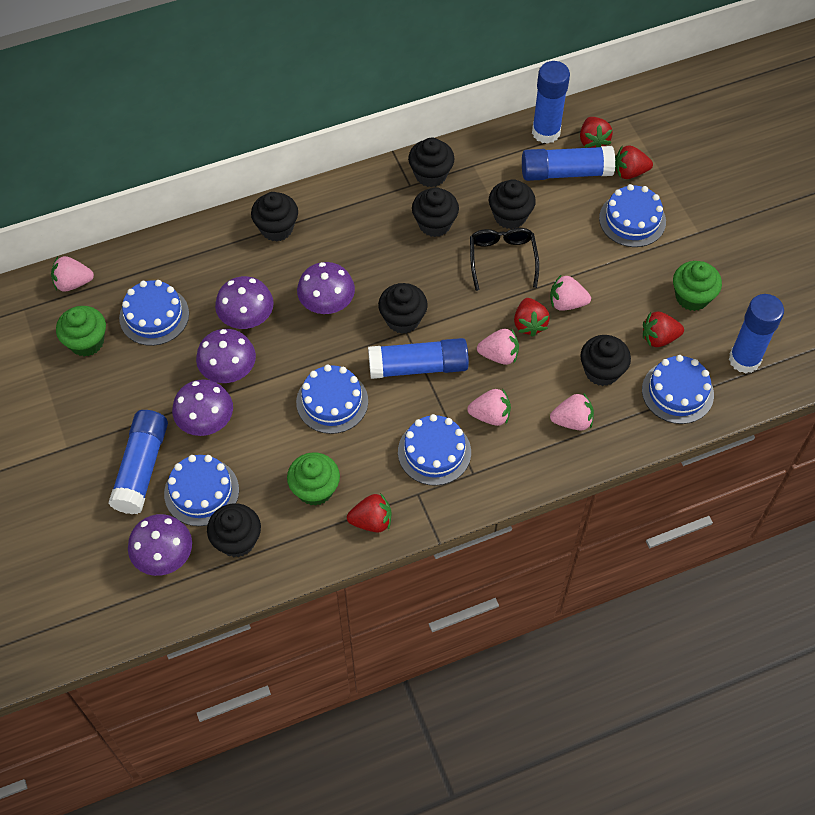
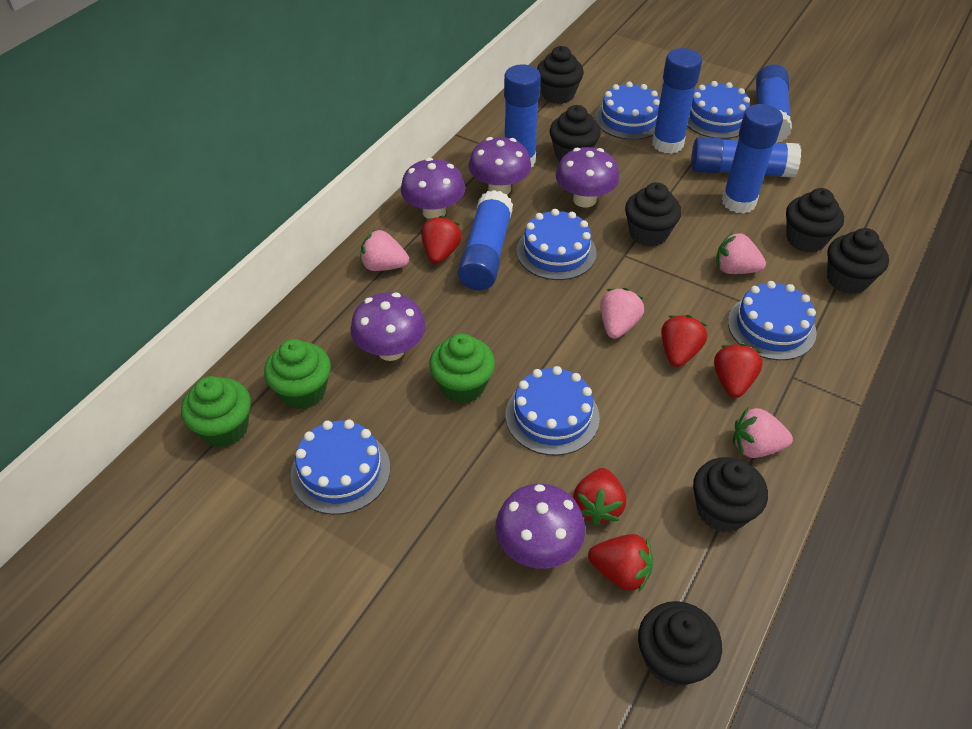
black glasses: [470,228,539,291] = 1 -> none = 0
blue glue stick: [108,410,168,514] [368,338,469,379] [522,146,615,181] [532,61,570,144] [729,294,784,373] = 5 -> [458,190,513,290] [504,64,541,167] [652,48,702,154] [691,137,801,177] [722,104,783,214] [756,64,792,143] = 6
pink strawberry: [51,256,94,292] [467,389,511,426] [477,328,519,365] [550,274,591,311] [550,393,594,431] = 5 -> [360,229,409,271] [600,288,644,339] [716,232,766,274] [733,408,793,458] = 4

